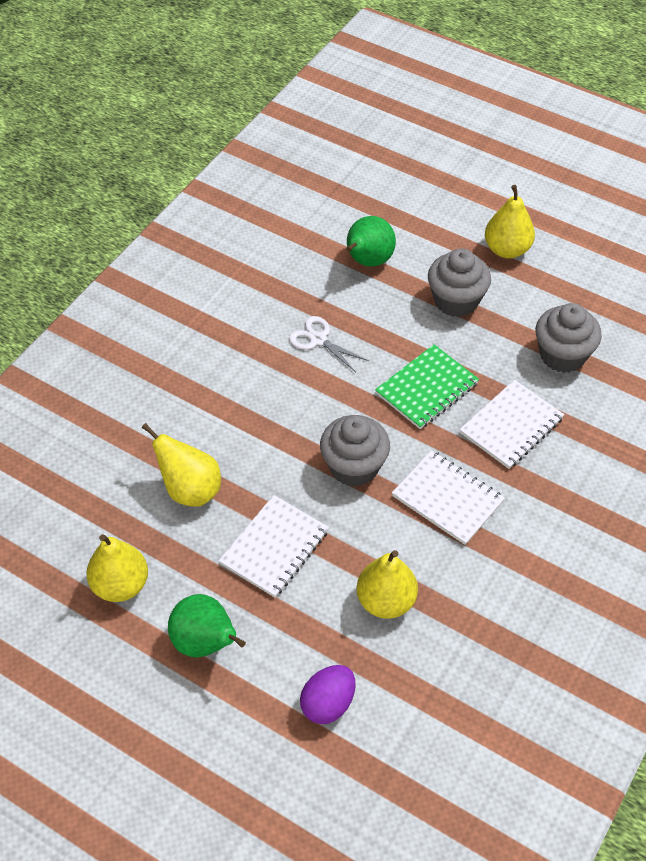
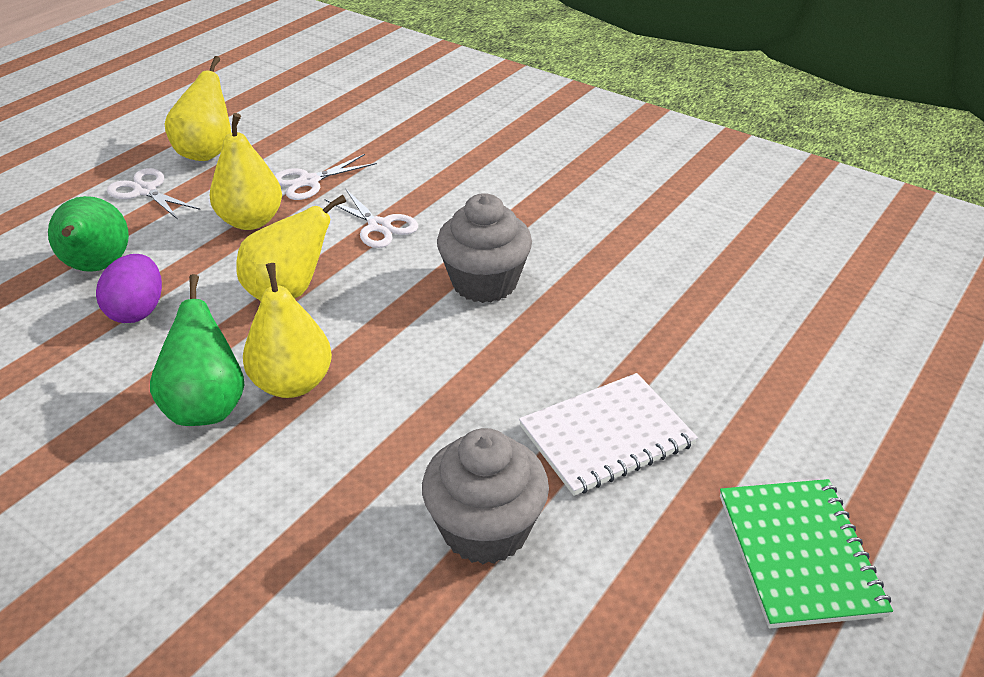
grey cupcake: [320,415,390,487] [428,248,491,317] [535,303,602,373] = 3 -> [422,428,549,564] [437,193,532,303] = 2
white notebook: [219,495,329,598] [392,450,505,545] [459,380,564,469] = 3 -> [519,373,698,496] = 1
white scissors: [289,316,369,372] = 1 -> [107,168,200,220] [275,154,377,200] [325,188,418,248] = 3

